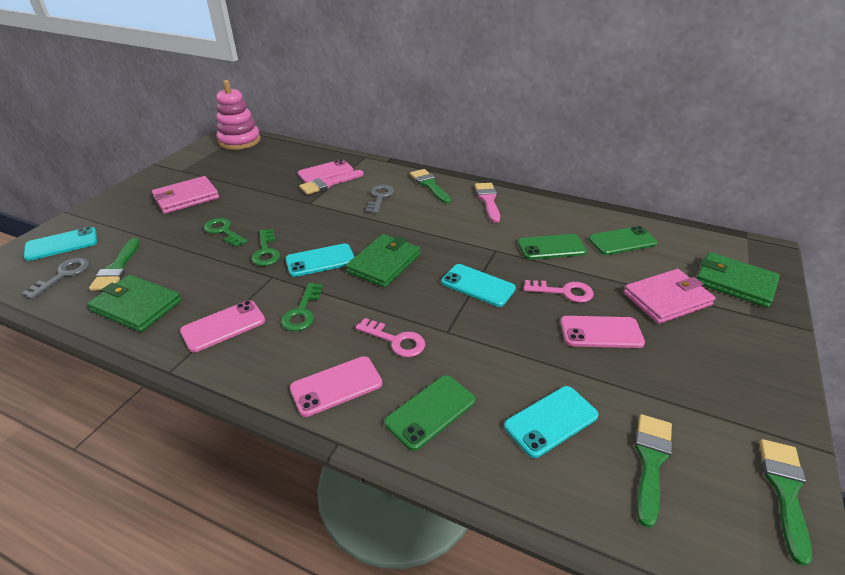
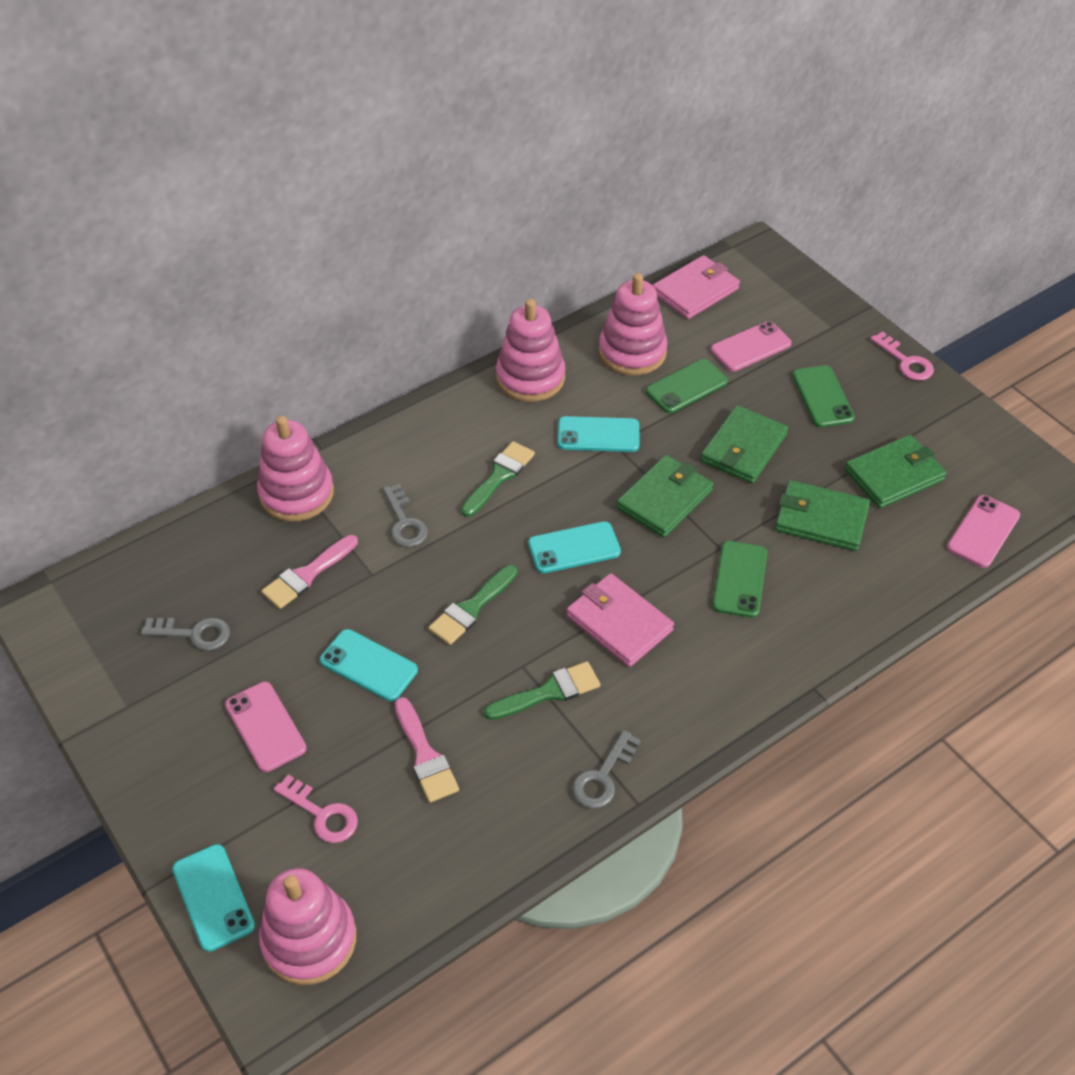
green brush: [89,238,140,291] [410,169,451,204] [635,414,672,528] [760,439,812,566] = 4 -> [429,565,517,645] [461,441,535,517] [484,661,600,720] = 3
green key: [204,218,247,247] [251,229,280,266] [281,283,323,331] = 3 -> none = 0
green wallet: [87,275,182,332] [346,234,421,288] [696,252,780,308] = 3 -> [617,455,713,538] [700,405,788,484] [775,480,870,551] [845,435,947,508] = 4
grey key: [22,258,90,299] [366,184,394,214] = 2 -> [141,618,230,651] [383,484,428,547] [572,730,641,808] = 3
pink phone: [180,300,265,352] [290,356,382,417] [298,159,353,183] [560,316,645,348] = 4 -> [225,682,306,772] [711,321,792,371] [947,495,1020,568] = 3
pink stacking toy: [216,80,261,150] = 1 -> [257,416,334,522] [259,868,356,985] [496,299,565,402] [598,273,668,375] = 4

